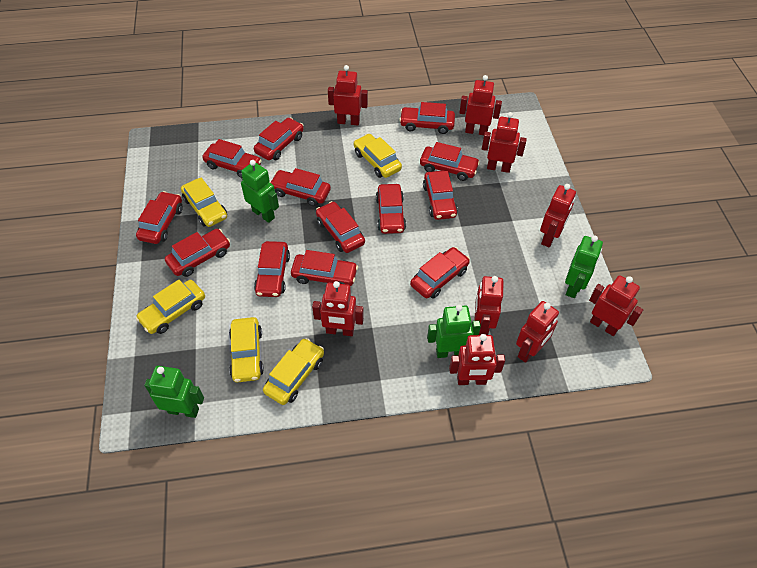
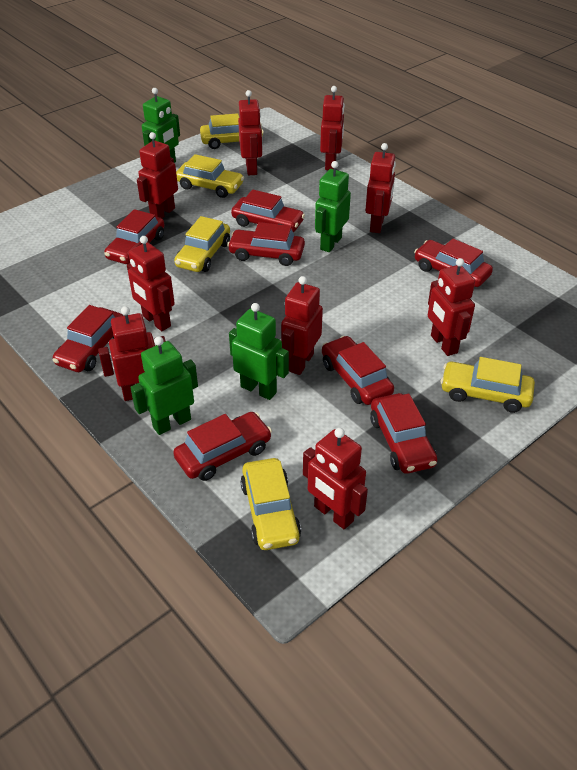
red car: [136,191,183,244] [165,229,230,277] [202,139,262,178] [254,118,304,160] [254,241,290,297] [270,168,331,206] [291,250,358,286] [316,201,365,253] [376,184,406,234] [399,102,455,134] [410,247,470,299] [420,142,480,181] [423,171,458,220] = 13 -> [52,305,123,372] [104,209,164,264] [173,412,272,481] [227,222,305,266] [231,190,305,232] [322,336,394,405] [370,393,437,474] [414,239,493,287] = 8

